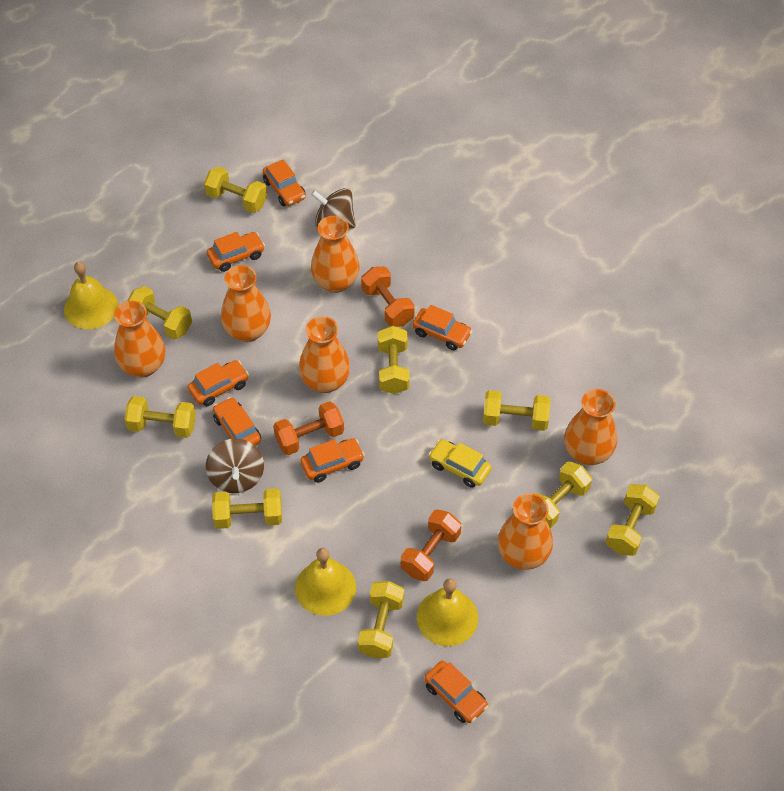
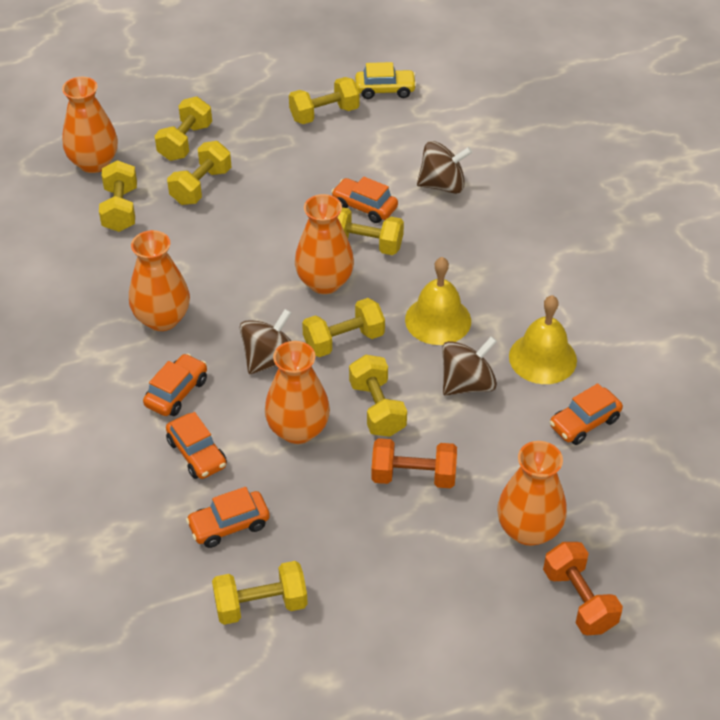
brown spinning top: [206,438,264,493] [311,188,356,230] = 2 -> [240,309,291,374] [417,141,472,194] [442,336,497,396] = 3
orange car: [188,360,249,406] [207,232,265,272] [213,397,261,446] [263,159,306,206] [300,438,365,483] [412,305,473,350] [424,661,489,723] = 7 -> [143,353,207,416] [166,412,227,479] [186,487,270,548] [331,177,398,223] [549,383,623,445] = 5
orange dumbbell: [273,401,344,455] [361,267,415,327] [401,510,461,581] = 3 -> [371,438,457,488] [543,542,623,635] = 2
orange vase: [114,301,165,378] [221,265,271,342] [299,316,350,393] [311,216,360,293] [498,493,553,570] [564,389,617,465] = 6 -> [62,77,118,173] [129,230,190,331] [265,341,330,444] [295,194,354,294] [497,441,567,546] = 5
yellow bell: [64,262,118,329] [295,548,356,616] [417,578,478,646] = 3 -> [405,257,471,345] [509,295,577,384] = 2
yellow dumbbell: [124,396,196,438] [128,286,192,340] [204,166,267,213] [212,488,282,529] [358,581,404,658] [378,326,409,394] [483,390,550,431] [535,462,592,528] [606,484,660,556] = 9 -> [99,160,137,232] [155,96,212,161] [167,141,232,205] [212,561,308,625] [289,77,360,124] [302,298,385,357] [338,207,404,255] [349,355,407,437] = 8

